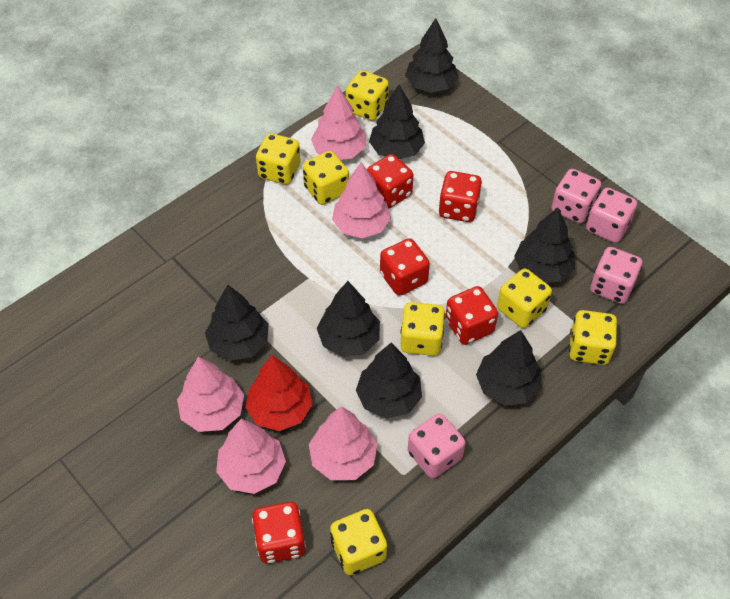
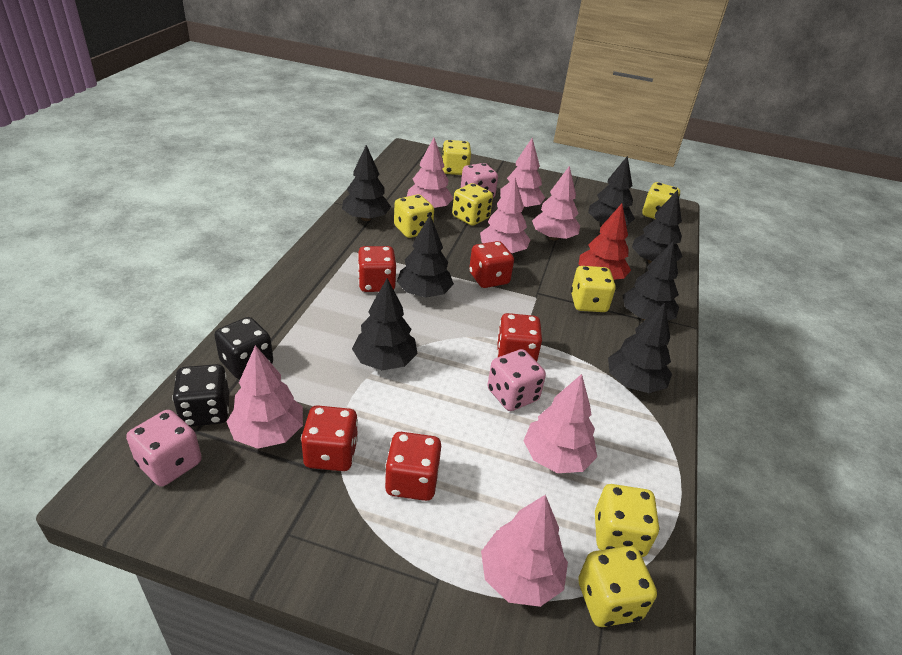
black dice: none = 0 -> [172,364,229,427] [214,317,273,379] = 2
pink dice: [408,413,465,479] [551,169,601,223] [586,187,637,243] [590,247,642,304] = 4 -> [126,410,202,487] [461,163,498,198] [487,349,546,411] = 3
pink tree: [177,357,244,432] [216,419,286,494] [309,406,378,480] [311,85,366,160] [332,162,391,238] = 5 -> [227,345,303,449] [407,138,453,208] [480,178,530,253] [481,495,568,607] [500,138,545,209] [523,374,597,473] [532,166,580,241] = 7

